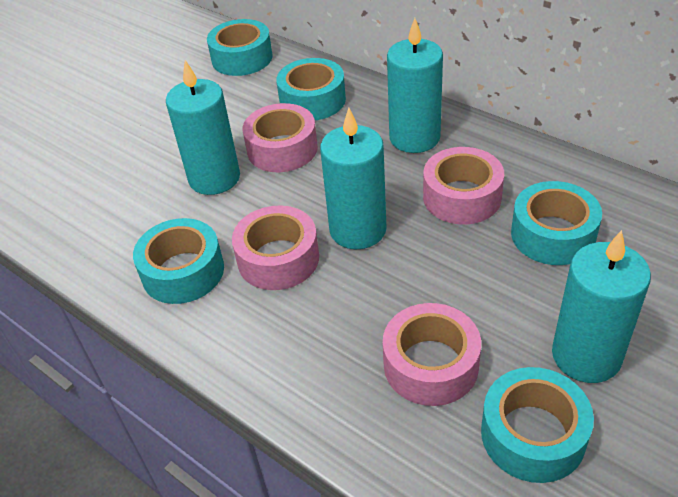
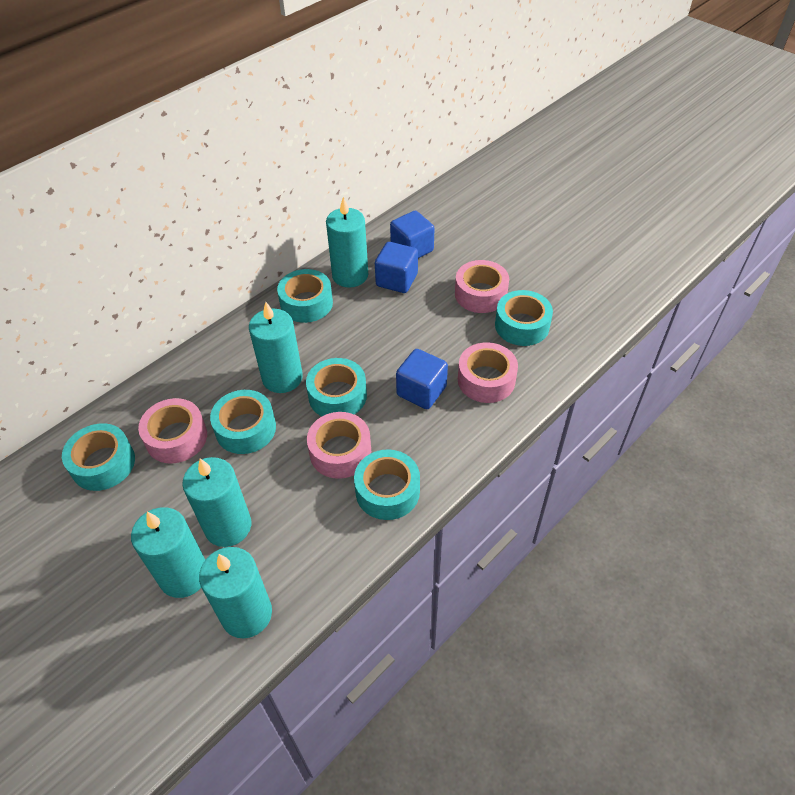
blue cube: none = 0 -> [375,242,418,293] [390,211,434,258] [396,349,448,409] = 3
turquoise candle: [166,60,240,195] [320,108,387,249] [387,18,443,153] [552,230,651,383] = 4 -> [131,507,205,598] [182,457,251,547] [199,547,272,638] [249,302,303,393] [326,197,368,288] = 5
turquoise tape: [133,218,224,304] [207,19,273,76] [276,58,346,120] [481,367,594,483] [511,181,602,265] = 5 -> [62,423,135,491] [210,390,276,454] [277,269,333,323] [306,358,367,416] [354,449,420,520] [495,290,553,346] = 6

